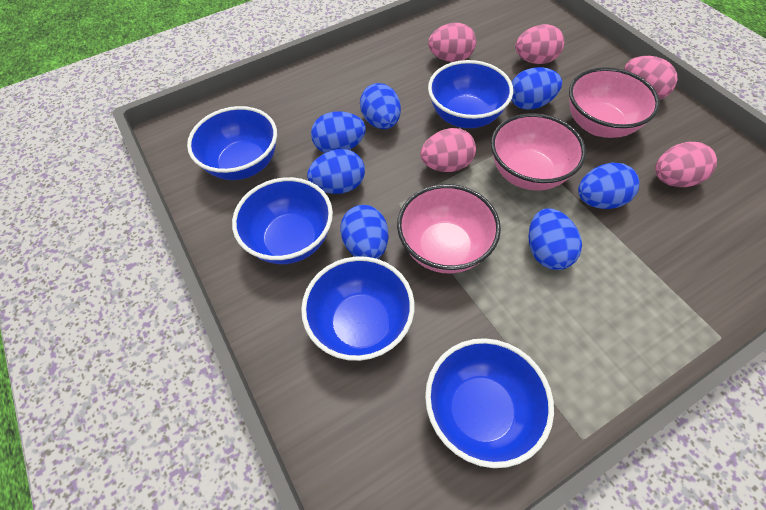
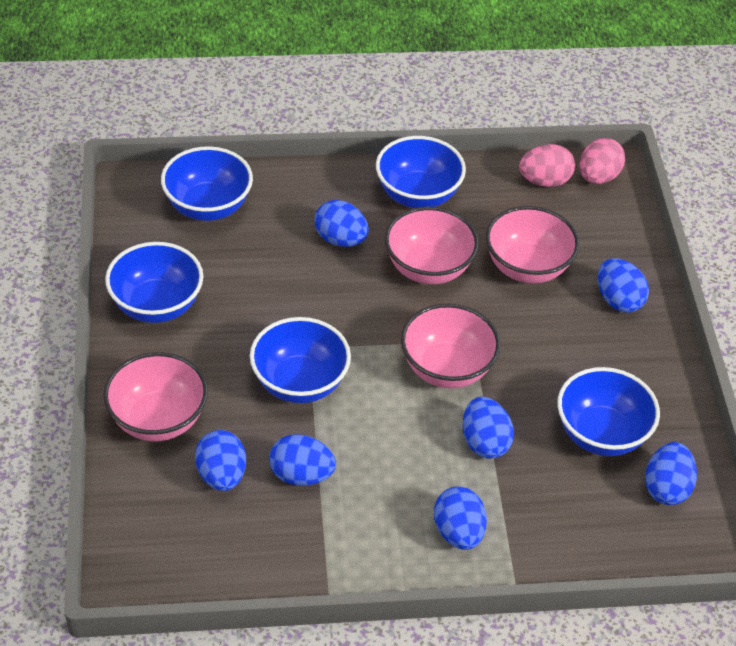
pink bowl: [397,184,501,274] [491,113,586,191] [569,67,660,138] = 3 -> [103,352,208,441] [385,207,479,284] [401,303,500,388] [486,206,579,283] = 4
pink egg: [420,128,476,172] [428,23,476,62] [515,24,564,64] [624,56,678,100] [655,142,717,187] = 5 -> [519,144,575,187] [579,138,625,184] = 2

